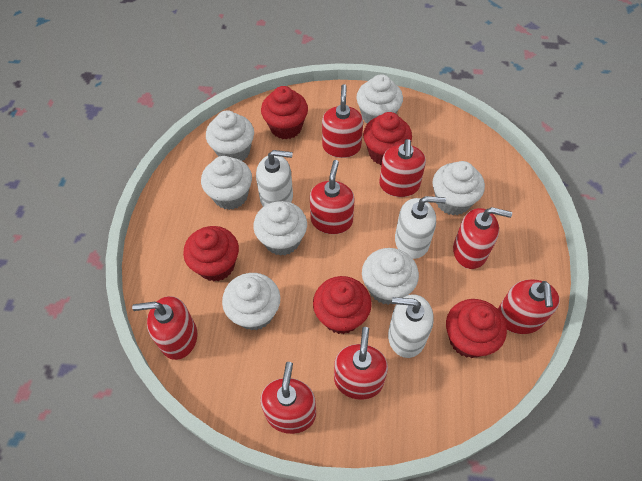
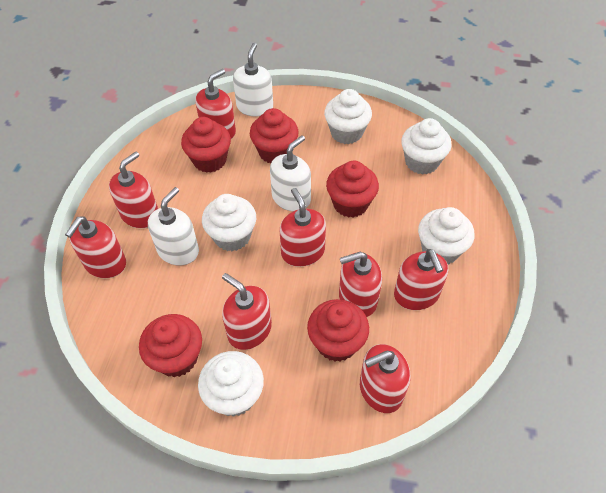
white cupcake: [201,156,252,210] [206,110,254,161] [222,273,280,331] [253,201,307,256] [356,74,403,124] [362,248,419,305] [432,161,485,215] = 7 -> [198,351,264,417] [202,194,256,251] [324,89,372,144] [401,118,452,175] [418,207,475,264] = 5

